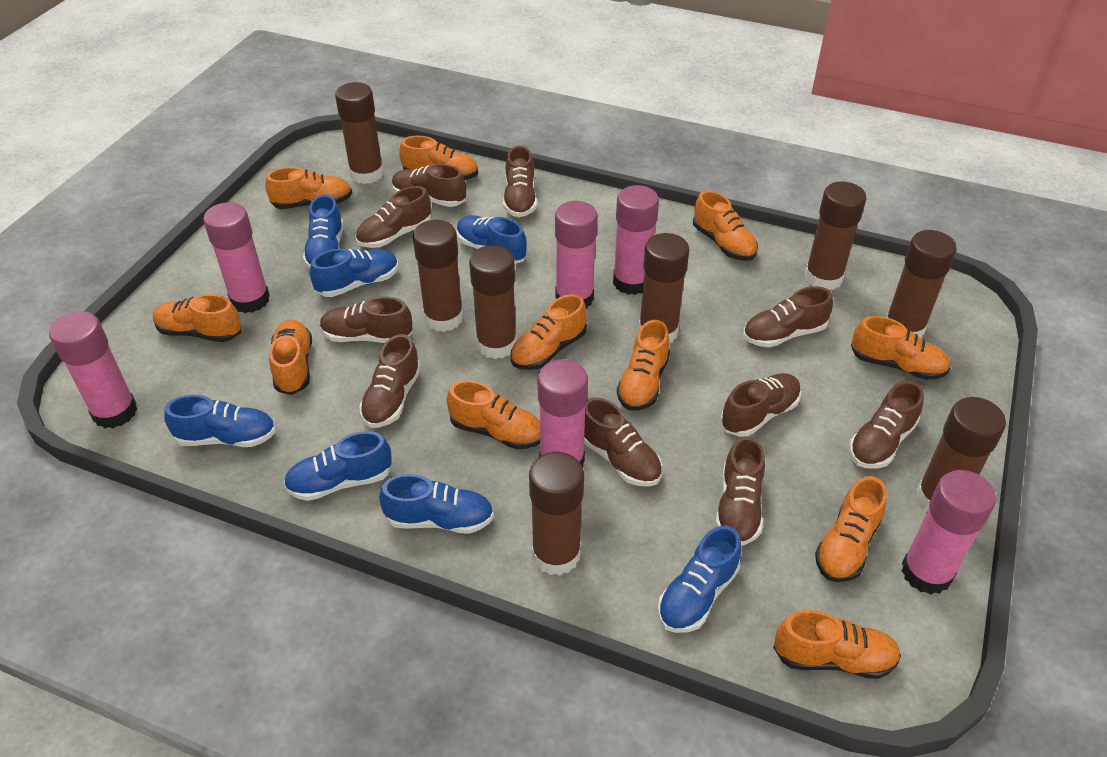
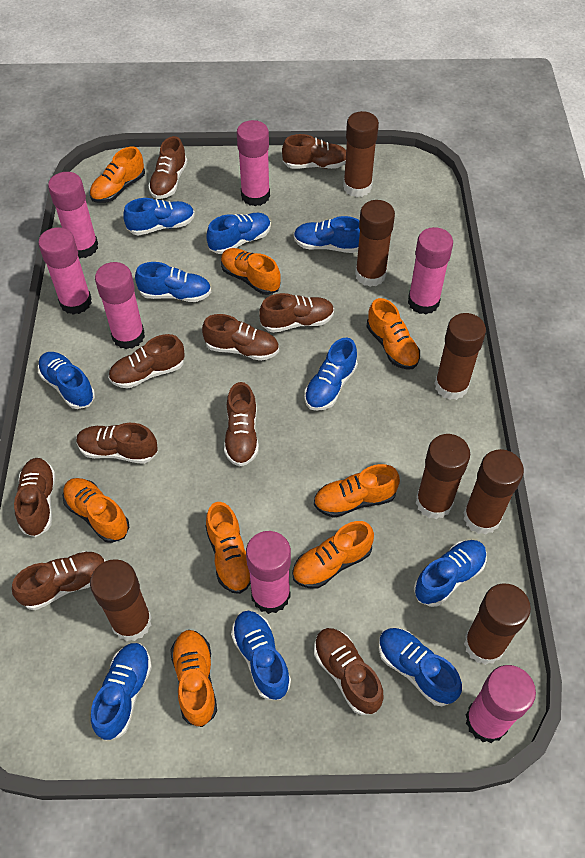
blue shoe: [164,395,276,447] [283,431,392,501] [303,194,344,268] [310,249,399,297] [379,474,494,534] [457,215,527,264] [658,526,741,633] = 7 -> [38,352,95,409] [91,643,152,741] [123,198,195,236] [135,262,211,302] [206,213,271,254] [231,611,291,700] [294,216,360,253] [304,337,358,411] [379,628,462,706] [414,540,487,607] = 10
brown glue stick: [335,82,384,184] [413,220,463,332] [469,245,517,359] [529,452,584,576] [638,233,690,343] [805,181,867,290] [886,230,957,339] [916,397,1006,512] = 8 -> [90,559,152,641] [343,111,379,197] [355,200,395,287] [416,434,470,519] [434,313,486,400] [463,449,524,534] [464,583,531,665] = 7
orange shoe: [153,294,241,342] [265,167,352,209] [269,319,312,395] [399,136,478,180] [446,380,540,449] [510,294,587,370] [617,320,670,411] [693,190,758,261] [773,610,901,679] [815,476,887,582] [851,316,950,380] = 11 -> [63,478,129,543] [90,147,145,203] [170,630,217,727] [206,502,251,594] [221,248,281,295] [292,521,374,589] [314,464,400,518] [367,298,420,370] = 8
pink glue stick: [49,311,137,428] [203,202,270,313] [538,359,588,467] [555,201,598,309] [613,185,659,295] [901,470,996,595] = 6 -> [38,227,92,315] [48,172,98,258] [95,262,145,349] [237,120,270,206] [246,531,291,614] [408,227,453,315] [466,665,536,743] = 7

